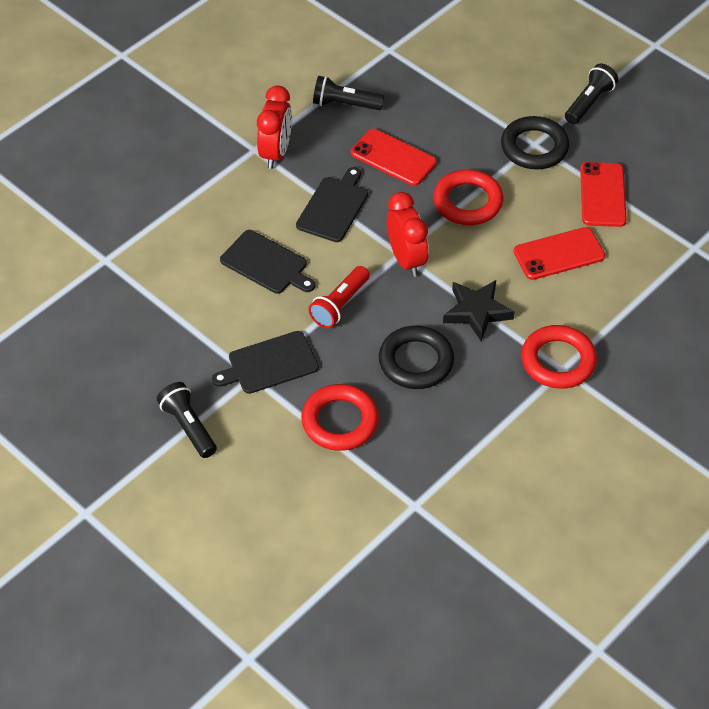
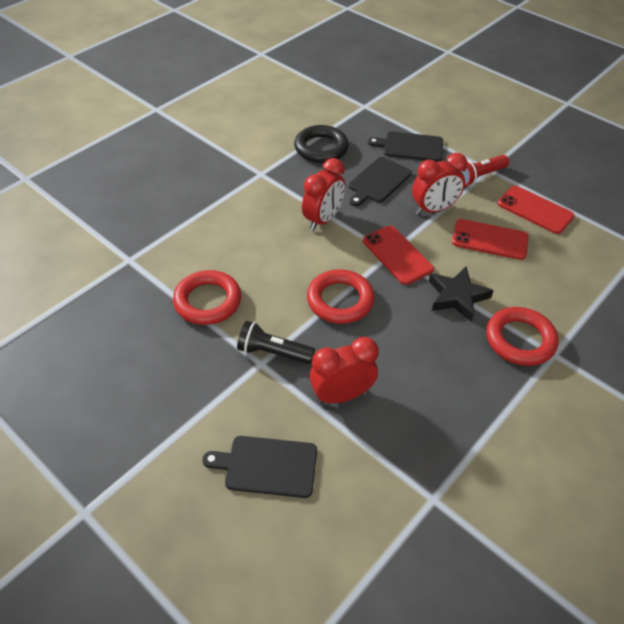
black flashlight: [157,382,217,458] [313,76,384,110] [565,64,618,124] = 3 -> [237,321,315,364] = 1
black ring: [379,325,454,389] [501,116,570,170] = 2 -> [294,125,349,163] = 1
red clock: [257,86,292,169] [387,192,429,277] = 2 -> [302,158,345,231] [310,337,379,404] [412,153,468,215] = 3

